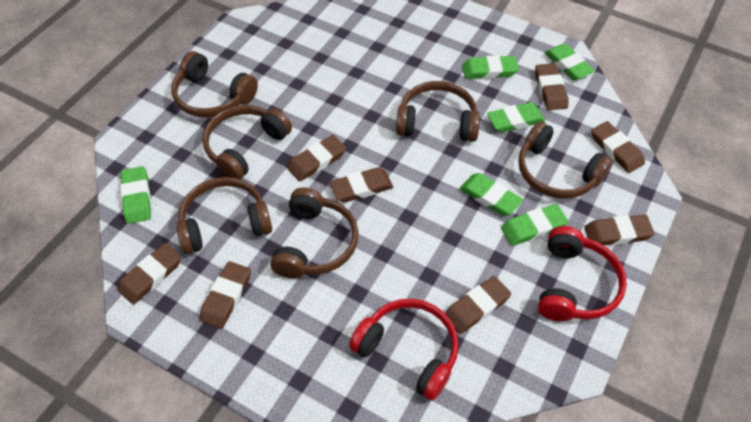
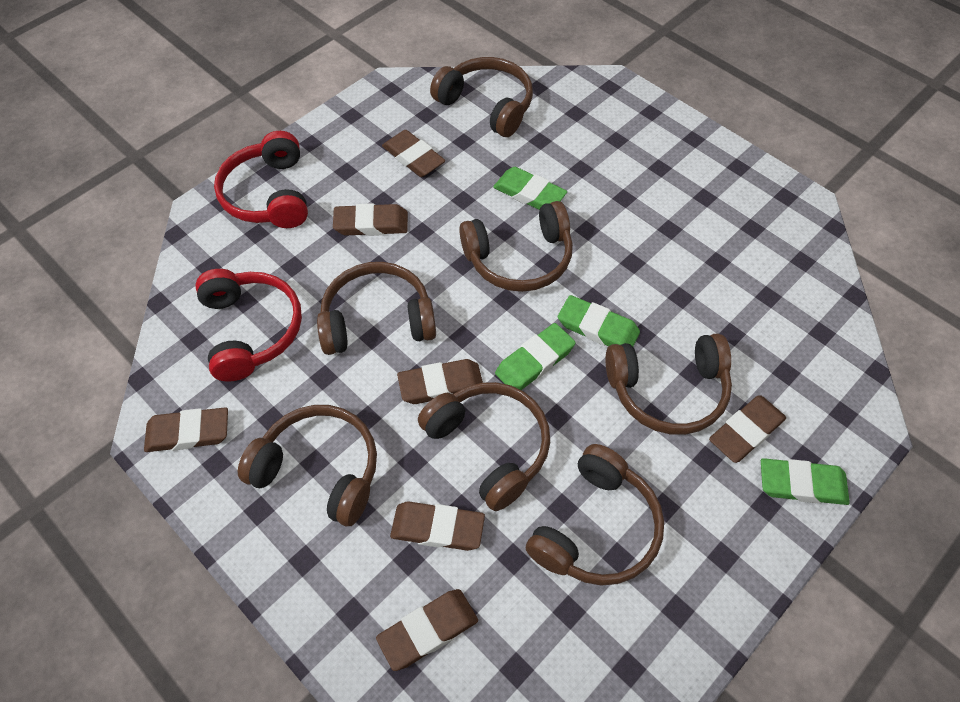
brown eraser: [117,243,181,305] [199,261,251,329] [287,135,346,182] [330,167,393,202] [445,276,511,334] [535,63,568,110] [584,215,655,246] [591,121,645,173] = 8 -> [144,407,228,452] [333,203,408,236] [376,589,478,671] [382,130,445,177] [390,501,485,551] [397,359,483,404] [709,395,786,463] = 7
brown headphones: [171,51,258,118] [176,177,272,254] [202,105,292,180] [270,188,359,278] [396,81,480,142] [518,121,612,199] = 6 -> [238,405,377,526] [317,262,436,355] [418,382,550,511] [430,57,533,137] [459,201,573,292] [526,444,664,586] [605,333,732,435] = 7
green eraser: [120,166,151,224] [460,173,523,216] [462,55,519,79] [487,102,545,133] [501,204,569,246] [544,43,595,80] = 6 -> [493,167,567,210] [495,323,576,390] [558,295,640,346] [761,458,850,505] = 4

